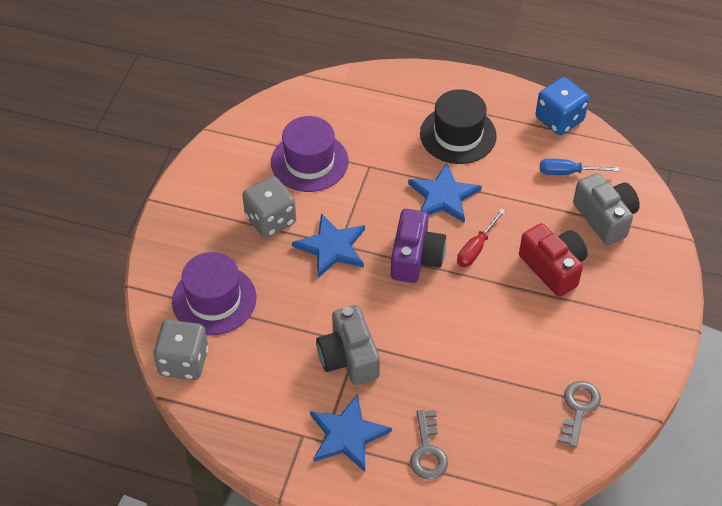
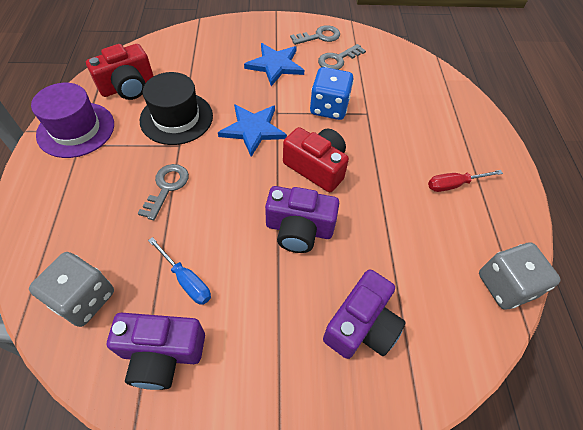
blue star: [292,213,365,278] [310,394,392,472] [408,163,482,223] = 3 -> [218,104,287,157] [244,43,304,86] = 2
grey camera: [316,305,380,385] [573,173,640,245] = 2 -> none = 0
grey key: [410,410,448,480] [558,381,601,448] = 2 -> [138,164,189,220] [290,25,340,45] [318,44,366,70] = 3
purple camera: [391,209,446,283] = 1 -> [107,313,205,390] [265,186,339,253] [323,269,406,359] = 3
purple hat: [172,252,256,335] [271,116,348,192] = 2 -> [31,83,114,158] = 1
red camera: [519,223,587,297] = 1 -> [86,44,154,100] [283,127,349,192] = 2

